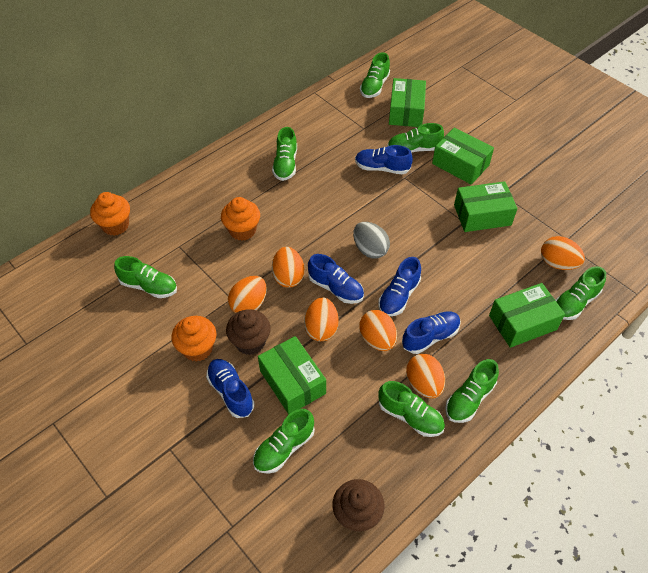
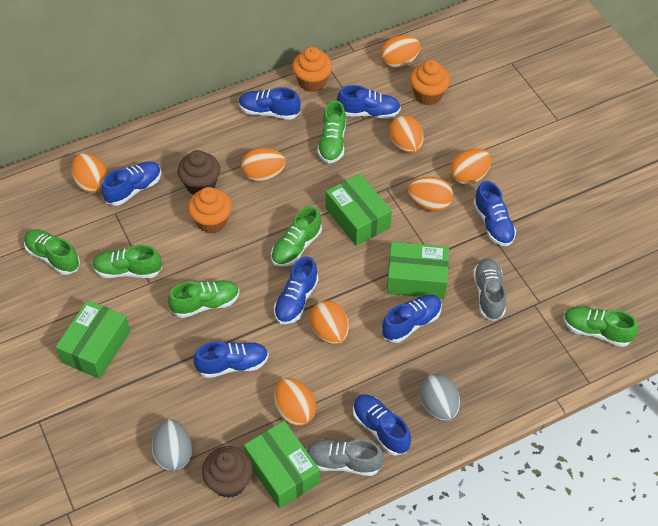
blue shoe: [206,359,254,418] [308,254,364,304] [355,145,413,174] [378,257,421,316] [402,311,461,354] = 5 -> [102,161,162,206] [194,341,269,378] [239,87,301,120] [274,256,319,324] [337,85,401,119] [353,394,411,456] [382,294,442,343] [473,181,516,246] = 8
green box: [258,336,326,414] [389,78,426,127] [432,128,494,185] [454,181,517,232] [489,283,565,348] = 5 -> [55,300,130,379] [244,421,320,508] [326,173,392,246] [387,242,449,299] = 4
green shoe: [114,256,177,298] [253,409,315,474] [272,127,297,181] [360,52,390,98] [378,381,445,437] [387,123,444,153] [445,359,499,423] [556,266,606,320] = 8 -> [24,229,80,275] [92,244,162,278] [168,280,239,318] [271,206,322,267] [317,100,346,163] [563,306,638,347] = 6
grey egg: [353,222,390,259] = 1 -> [152,419,192,471] [419,374,460,422] = 2
grey shoe: none = 0 -> [306,439,384,476] [473,258,506,321] = 2
orange egg: [228,276,267,313] [272,247,305,288] [304,297,339,341] [359,310,397,351] [406,354,445,398] [541,236,585,270] = 6 -> [71,153,108,193] [241,148,286,182] [274,378,316,426] [310,301,349,345] [381,35,421,68] [389,115,424,153] [408,177,453,211] [450,149,492,185] = 8

